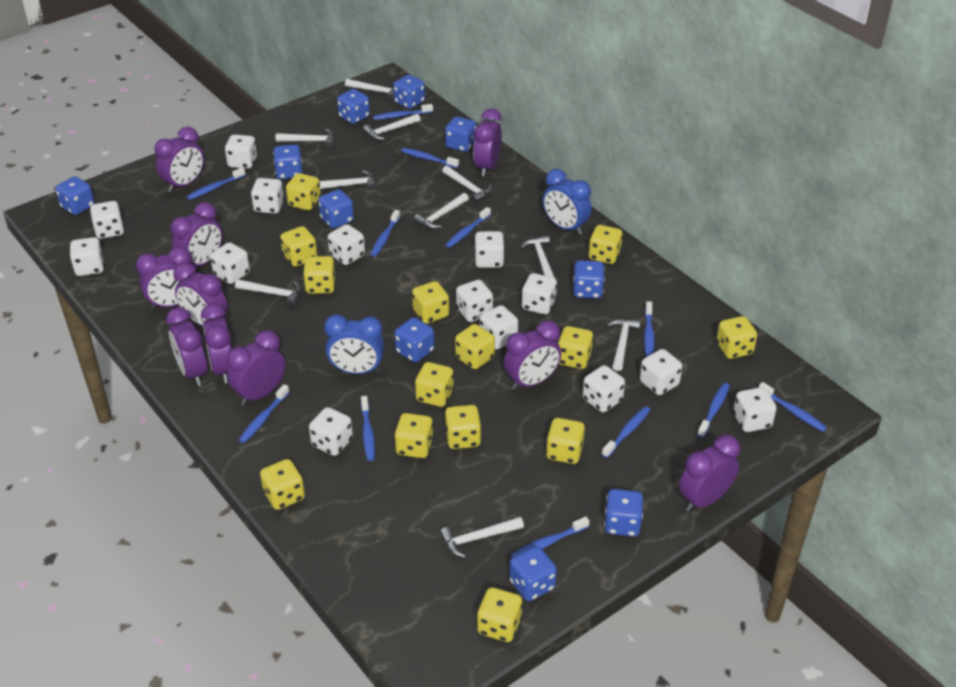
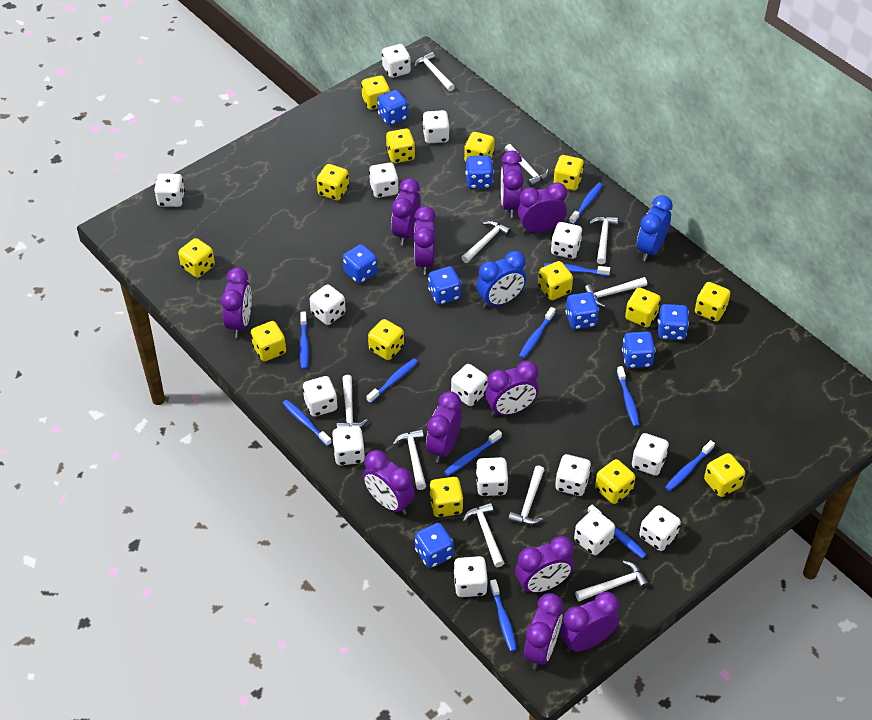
blue dice: [55,176,95,215] [273,145,303,179] [318,189,354,228] [337,89,370,124] [393,75,425,109] [394,317,435,363] [445,117,476,152] [509,546,557,601] [573,260,605,299] [604,489,643,537] = 10 -> [343,244,378,284] [377,90,408,125] [415,523,453,568] [428,266,461,305] [465,155,494,189] [566,292,599,330] [622,332,655,368] [657,304,689,340] = 8
blue toothbrush: [187,167,246,200] [239,384,289,443] [361,396,375,461] [370,210,400,257] [373,104,433,120] [401,148,459,168] [445,207,491,248] [511,516,589,558] [602,406,650,458] [644,301,655,357] [697,383,730,437] [759,382,827,432] = 12 -> [282,400,332,446] [299,312,309,370] [366,359,418,404] [444,430,502,476] [490,579,517,652] [519,307,556,359] [544,263,610,276] [569,182,603,224] [588,505,647,559] [617,366,639,427] [665,440,715,491] = 11
purple clock: [136,246,194,310] [154,127,204,192] [166,307,208,386] [171,202,222,266] [173,263,228,326] [201,303,232,384] [227,330,285,406] [473,108,502,177] [504,321,561,390] [679,435,740,512] = 10 -> [221,267,252,337] [363,450,415,515] [391,178,421,245] [414,206,436,275] [426,391,462,463] [485,360,539,416] [501,151,524,217] [515,536,574,593] [518,182,567,234] [524,593,563,669] [560,592,619,652] = 11
white dice: [70,237,104,276] [90,201,124,239] [210,242,250,284] [225,134,257,169] [251,178,284,214] [309,407,353,456] [328,224,365,265] [456,280,493,322] [474,231,504,268] [479,305,518,350] [521,273,557,314] [583,365,625,412] [640,349,682,395] [733,387,776,432] = 14 -> [154,173,185,207] [302,376,338,417] [310,284,346,325] [332,426,365,465] [369,163,399,198] [382,44,411,78] [422,110,450,143] [451,364,488,406] [453,556,488,597] [476,457,509,496] [551,222,583,259] [555,454,591,496] [574,509,615,555] [632,433,669,476] [639,505,681,551] = 15

